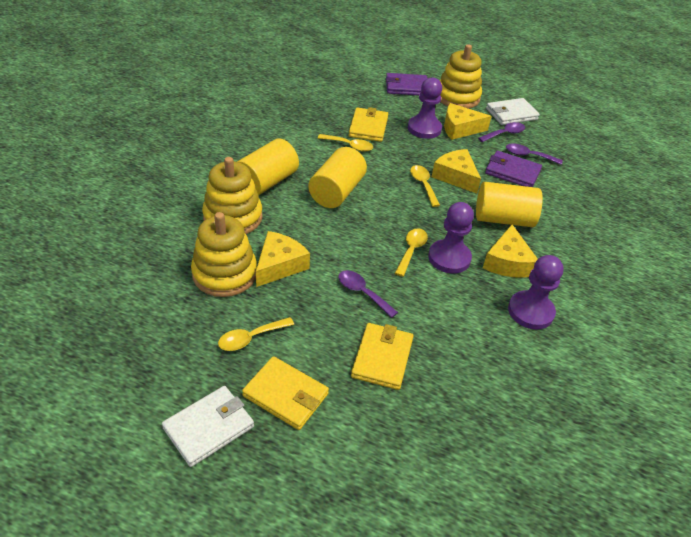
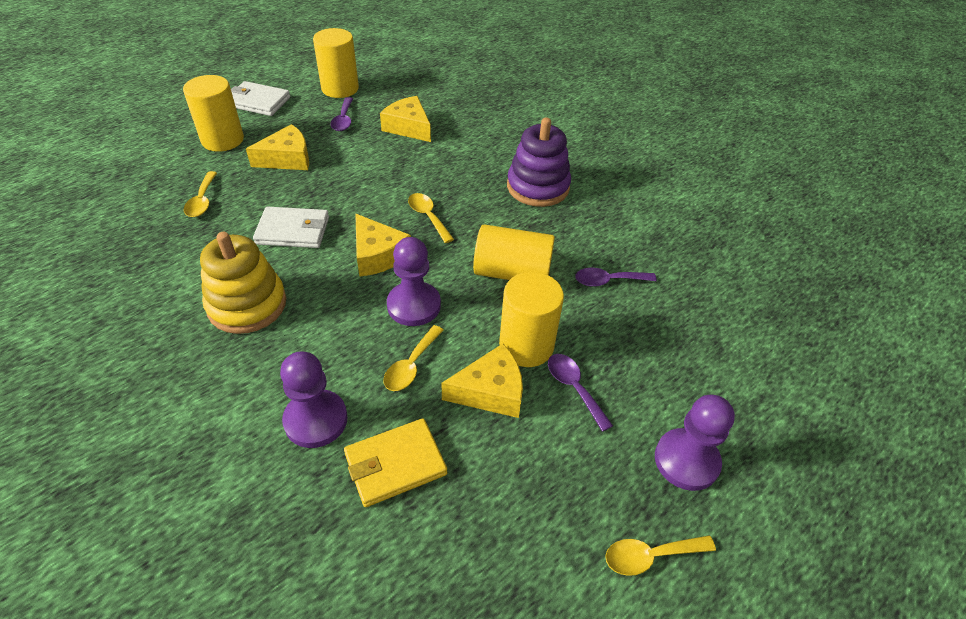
purple stacking toy: none = 0 -> [507,118,571,207] = 1
purple wallet: [386,73,427,96] [485,150,542,187] = 2 -> none = 0
yellow cylinder: [237,139,299,195] [308,147,367,208] [476,182,543,227] = 3 -> [183,75,244,152] [313,28,359,98] [473,224,555,280] [499,272,564,367] = 4
yellow stacking toy: [191,212,257,297] [202,157,263,234] [440,44,482,109] = 3 -> [200,232,286,334] = 1
yellow wallet: [242,356,329,430] [348,107,388,142] [351,323,413,390] = 3 -> [344,418,447,507] = 1

